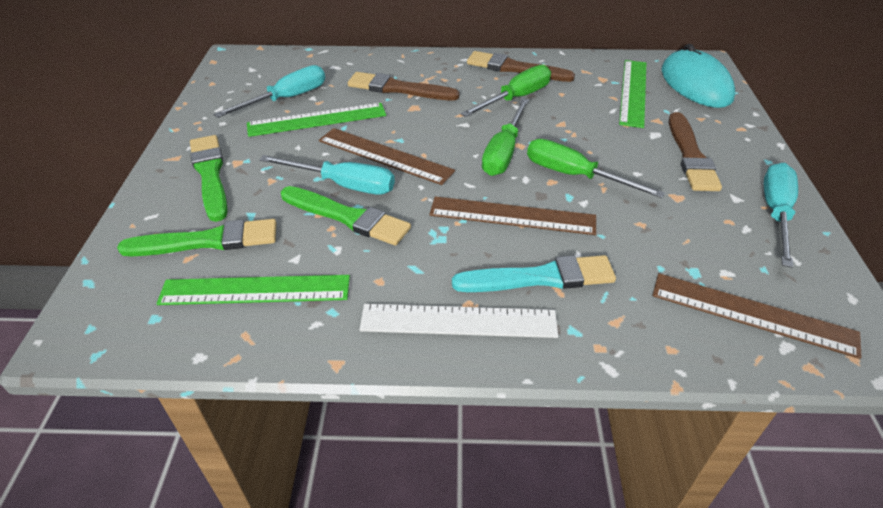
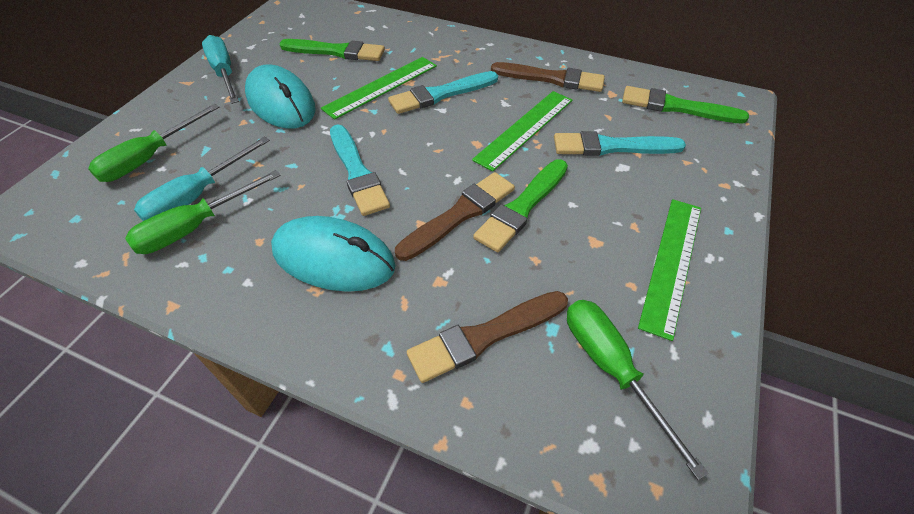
brown ruler: [319,128,455,185] [429,196,596,235] [652,273,862,359] = 3 -> none = 0
turquoise brush: [452,255,616,292] = 1 -> [330,124,390,216] [388,71,498,114] [554,131,686,156] = 3
turquoise mouse: [661,44,735,108] = 1 -> [245,65,316,129] [271,216,396,292] = 2
turquoise screwdriver: [214,65,325,118] [259,155,395,194] [764,163,798,268] = 3 -> [134,136,270,221] [202,35,239,104] = 2
white ruler: [360,304,558,338] = 1 -> none = 0

